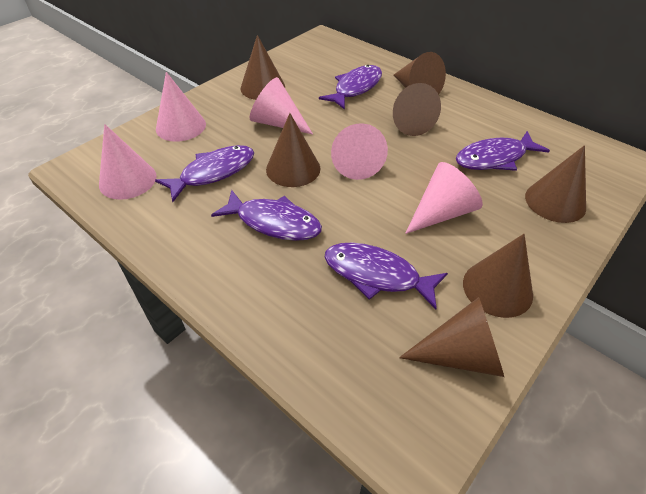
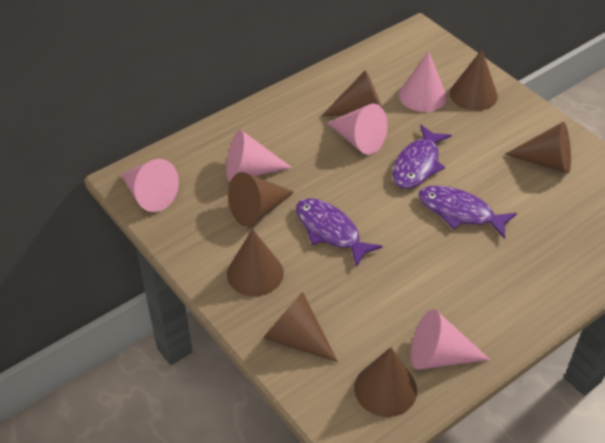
purple fish: [155,145,254,202] [211,190,322,241] [319,65,382,110] [324,243,448,309] [456,131,550,171] = 5 -> [296,198,383,268] [392,125,452,189] [418,186,517,239] = 3

